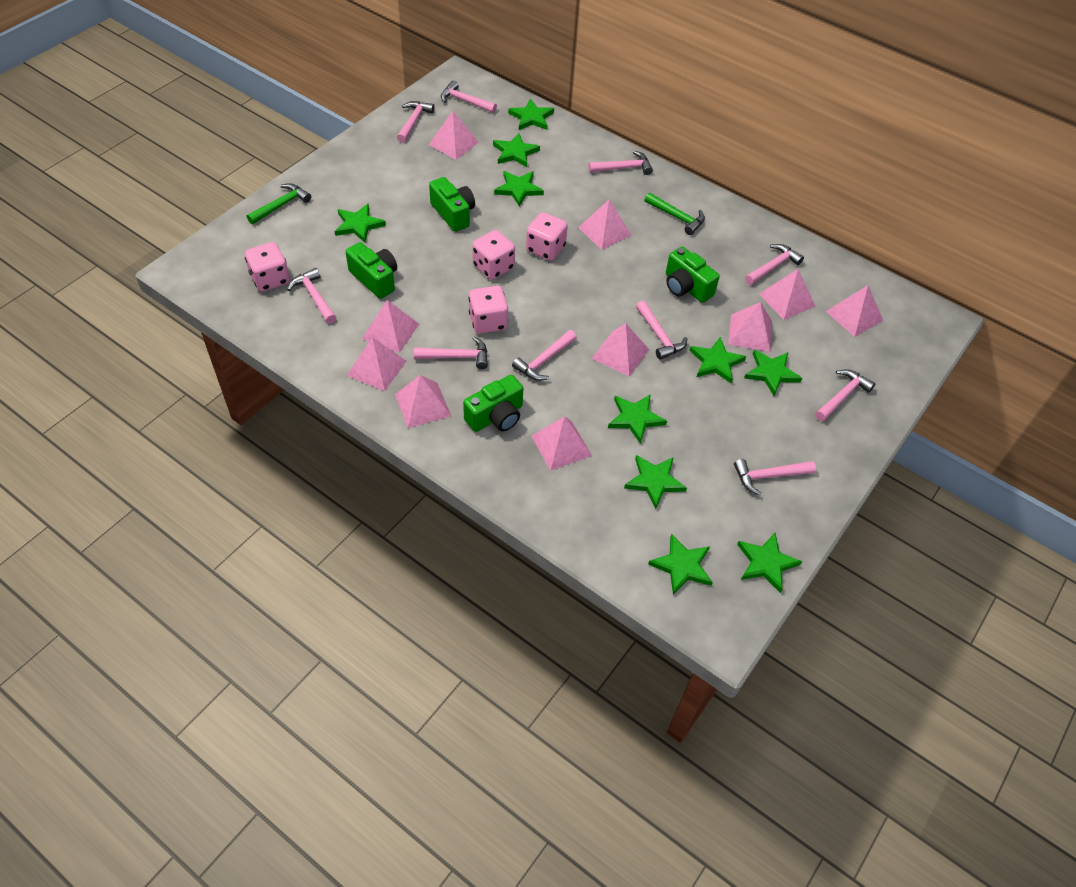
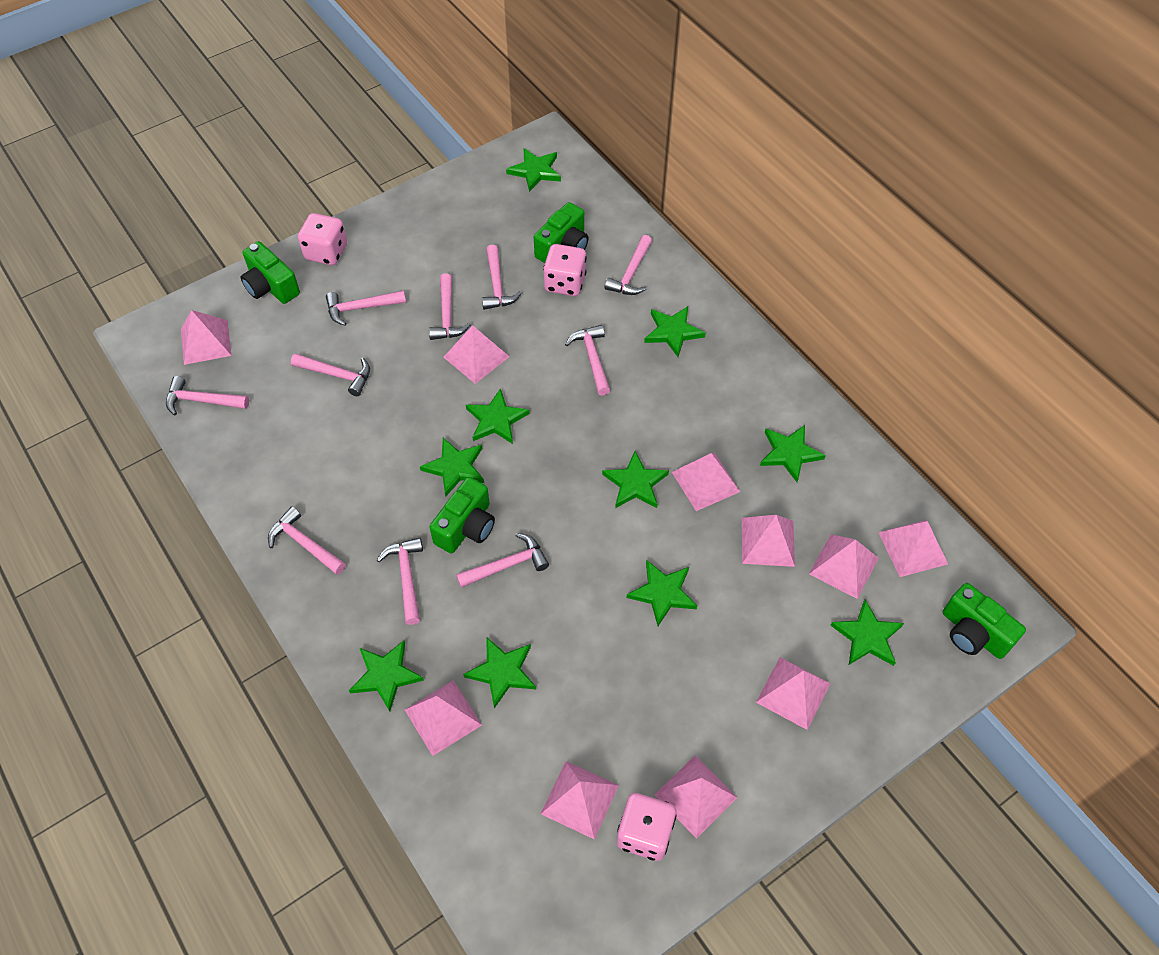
green hammer: [247,183,311,224] [645,193,705,235] = 2 -> none = 0
pink dice: [245,242,290,292] [468,286,508,334] [472,230,515,280] [526,212,568,261] = 4 -> [298,213,347,265] [543,244,587,296] [617,793,677,861] = 3

